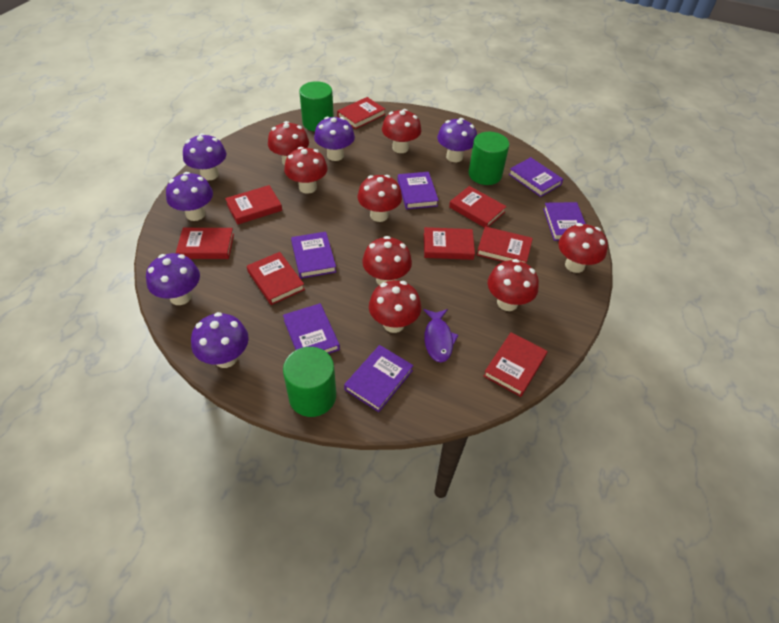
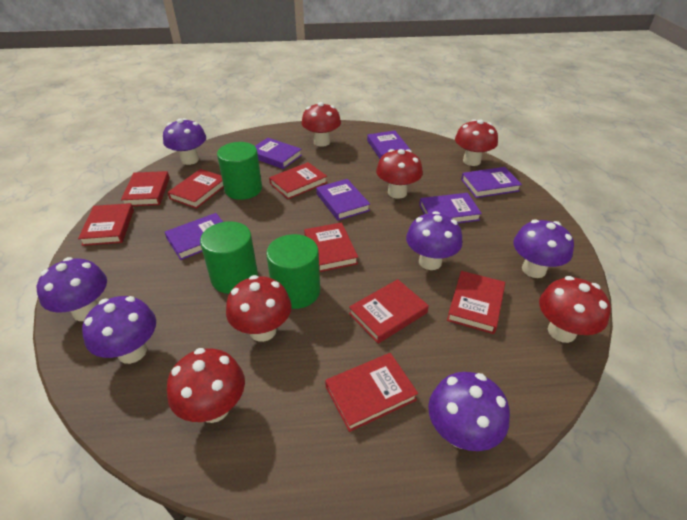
purple fish: [424,309,459,362] = 1 -> none = 0
red mushroom: [268,121,309,166] [284,147,328,194] [357,175,402,222] [362,236,412,285] [369,280,421,333] [382,109,421,153] [488,259,539,311] [558,223,608,273] = 8 -> [167,348,245,423] [226,275,292,342] [302,102,341,147] [376,149,423,199] [455,119,498,166] [539,276,611,343] = 6

